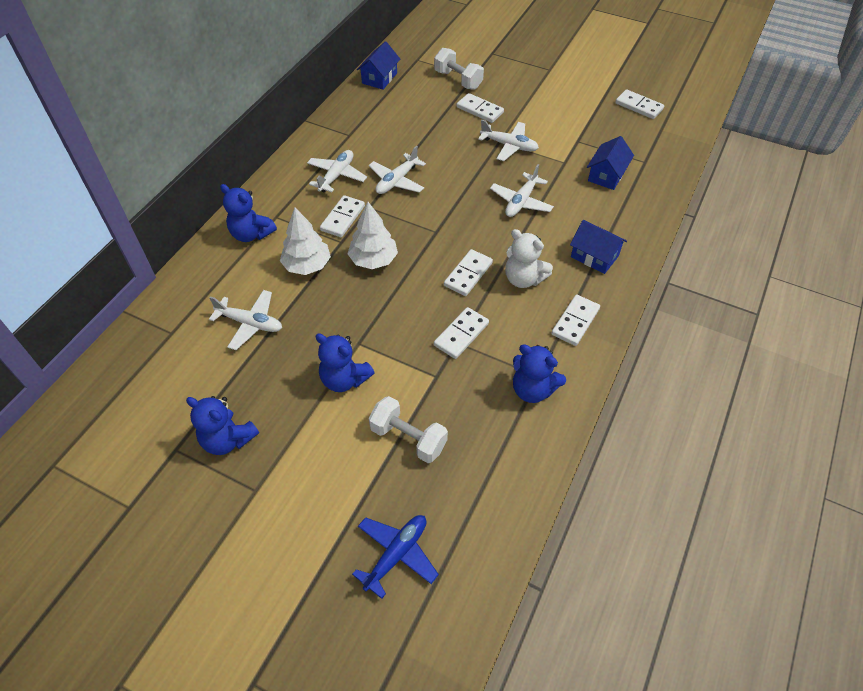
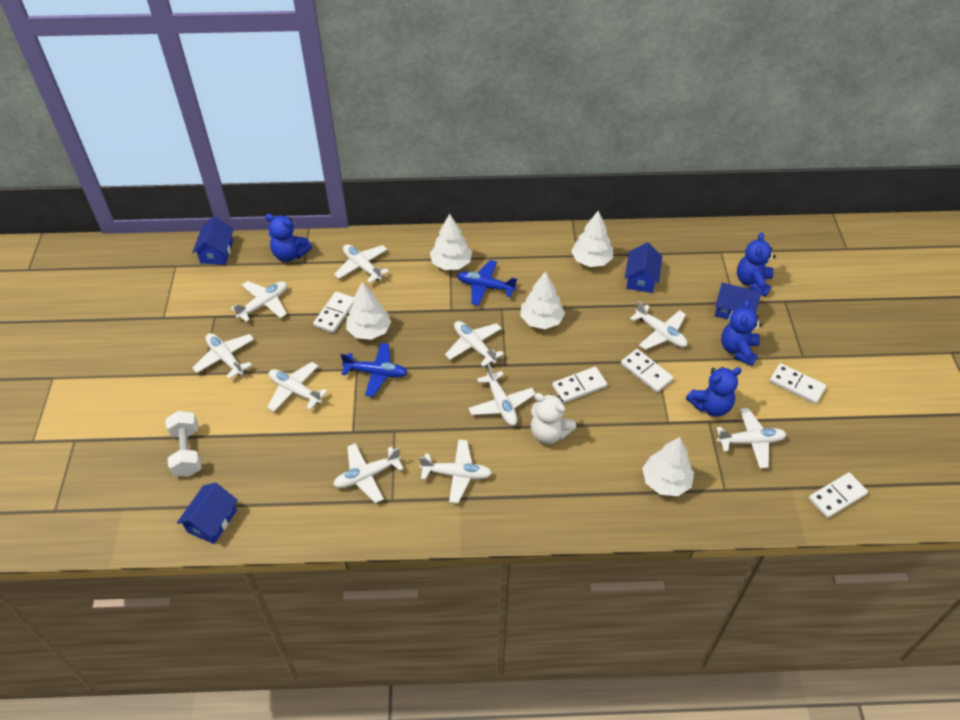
blue house: [357,41,400,90] [570,220,627,274] [587,136,634,190] = 3 -> [177,482,238,544] [192,216,234,265] [625,242,662,293] [715,282,762,320] = 4
blue plane: [352,515,439,599] = 1 -> [341,343,408,397] [457,260,517,306] = 2
white domino: [320,195,365,237] [434,307,489,359] [444,249,493,296] [457,93,504,123] [551,295,600,346] [615,89,664,119] = 6 -> [313,292,354,333] [552,367,607,403] [621,349,674,393] [770,363,826,404] [809,472,868,518] = 5
white dumbbell: [369,396,448,463] [434,48,484,90] = 2 -> [165,411,202,477] = 1
white plane: [209,290,282,350] [307,150,367,192] [369,146,426,194] [478,120,539,161] [490,164,554,217] = 5 -> [192,333,254,379] [231,281,287,322] [267,362,328,412] [333,443,404,503] [334,244,389,283] [419,439,492,503] [445,321,504,367] [468,364,535,426] [630,300,687,350] [717,408,786,468] = 10
white tree: [280,208,331,275] [347,202,398,269] = 2 -> [346,282,391,340] [430,214,472,270] [520,271,565,329] [571,211,613,267] [642,437,694,496] = 5

